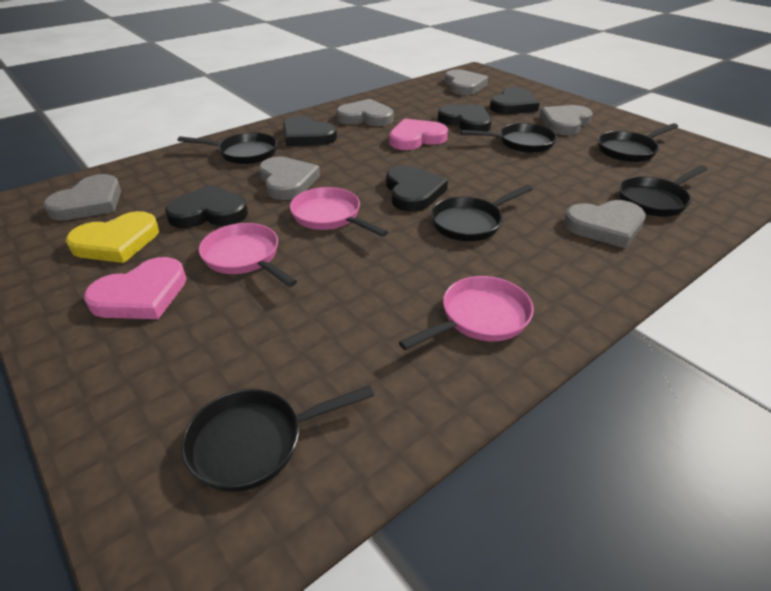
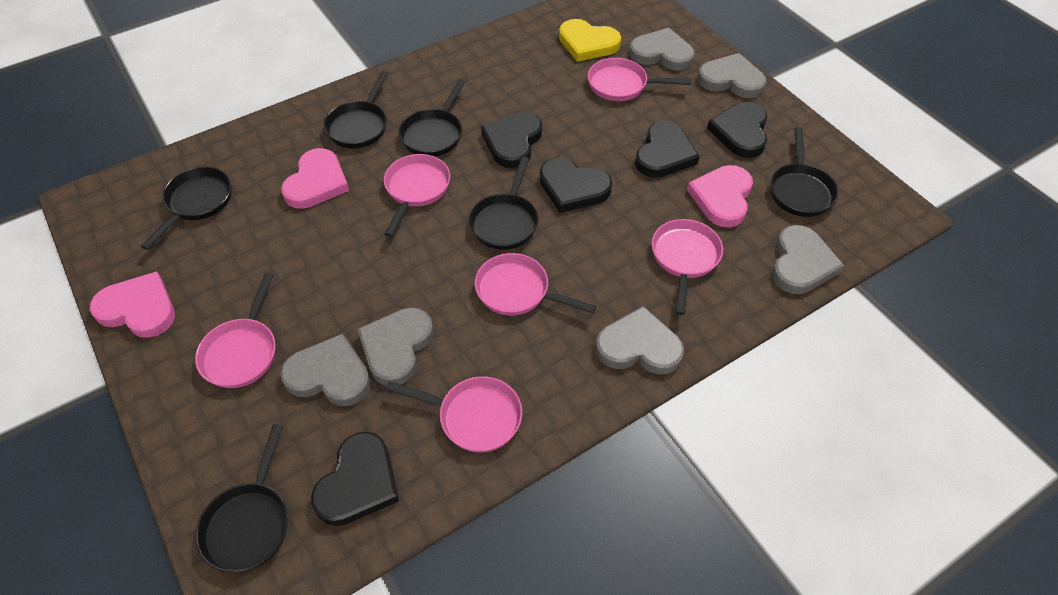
pink heart: [84,257,187,319] [389,119,448,150] = 2 -> [90,271,175,338] [281,148,349,209] [687,165,753,228] = 3
pink pan: [199,223,297,287] [290,187,388,237] [399,276,534,350] = 3 -> [195,273,276,388] [384,154,450,237] [386,376,522,453] [475,253,596,316] [588,58,691,101] [652,219,723,315] = 6

